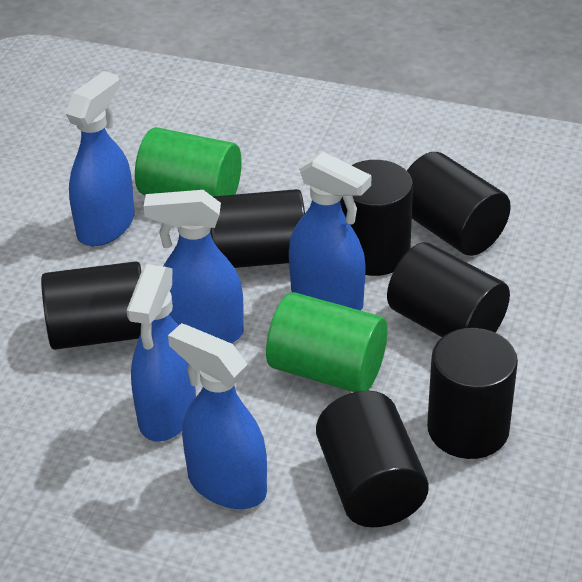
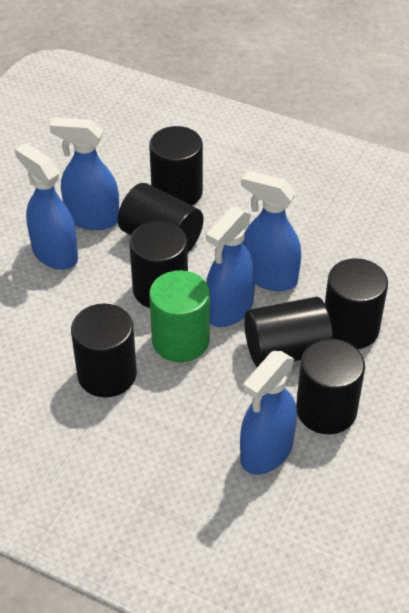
green cylinder: [135,127,242,196] [266,292,388,392] = 2 -> [149,270,210,362] = 1

